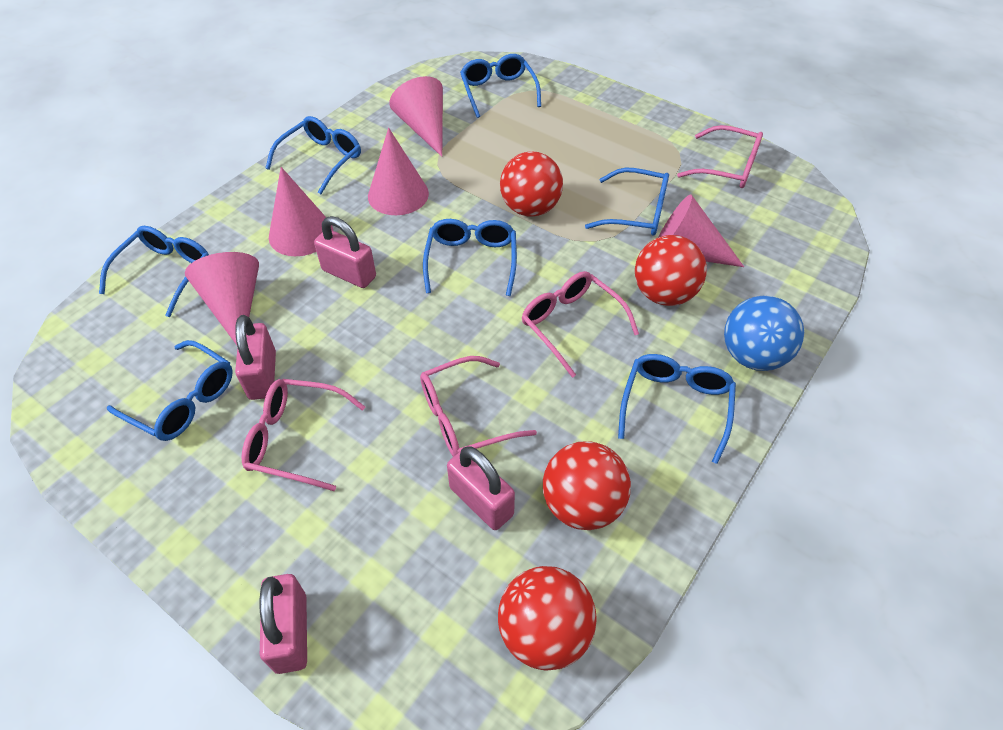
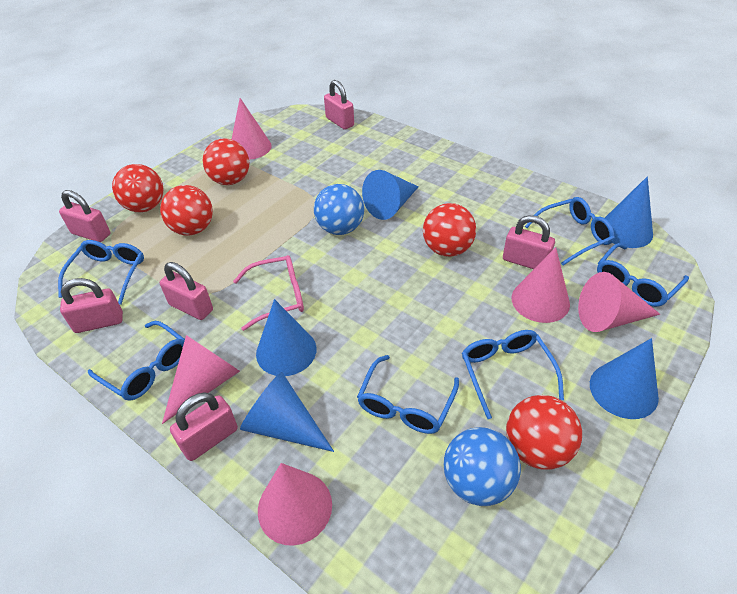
blue ball: [724,296,804,371] = 1 -> [314,184,364,235] [444,427,521,506] = 2
blue cone: none = 0 -> [240,372,334,452] [256,299,316,376] [362,170,418,220] [590,338,659,419] [605,177,653,248] = 5
blue glasses: [99,226,209,317] [107,340,233,441] [266,116,361,194] [423,219,517,296] [460,54,541,118] [585,167,669,235] [618,354,736,464] = 7 -> [58,240,144,305] [88,321,185,401] [357,355,459,434] [462,330,564,419] [525,197,615,265] [597,243,689,307] = 6
pink glasses: [241,379,365,491] [420,356,537,457] [522,271,639,378] [677,125,763,188] = 4 -> [233,255,304,331] = 1
pink padlock: [235,315,276,400] [259,574,307,674] [314,216,376,288] [447,446,515,530] = 4 -> [59,190,110,242] [60,278,123,333] [160,262,213,320] [170,393,238,461] [324,80,354,130] [503,215,555,269] = 6
red ball: [498,566,597,671] [500,151,563,217] [543,441,631,530] [635,235,707,306] = 4 -> [112,164,163,212] [160,185,213,236] [203,138,249,185] [423,203,476,257] [506,395,582,470] = 5

